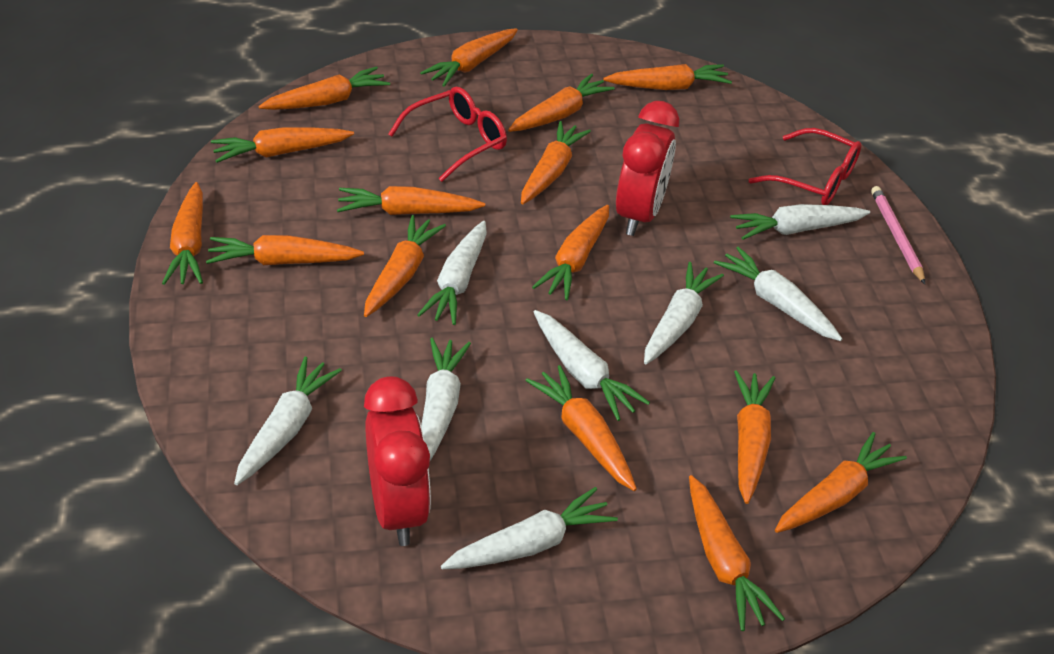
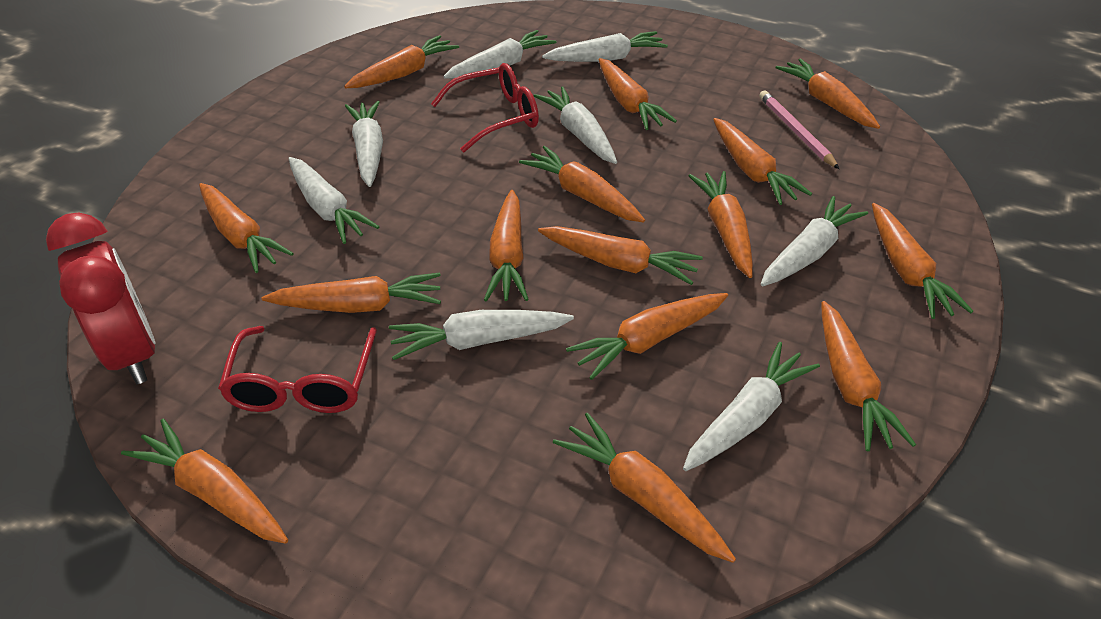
red clock: [364,376,431,546] [616,101,679,236] = 2 -> [46,212,155,384] = 1

